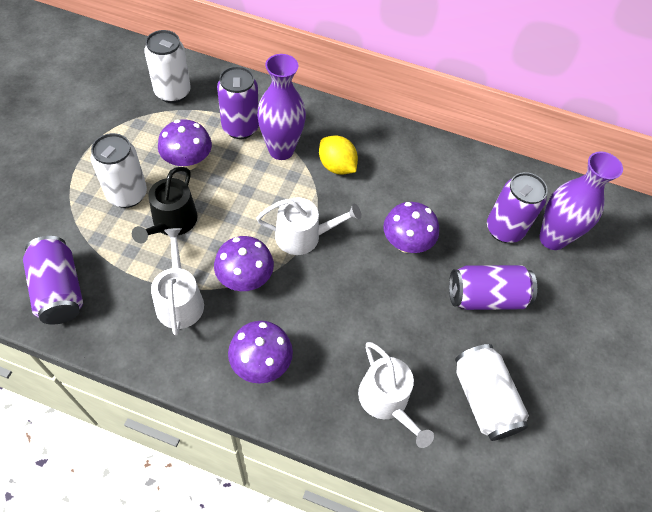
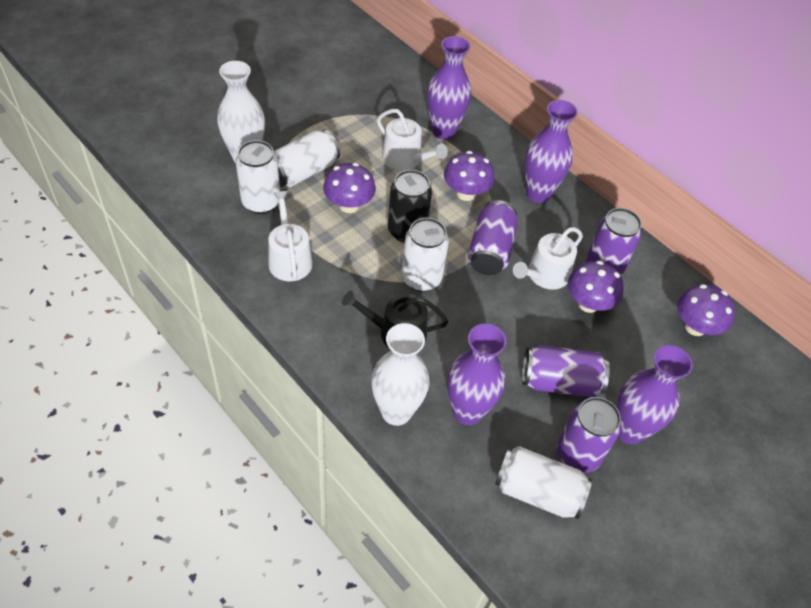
black can: none = 0 -> [388,170,432,243] = 1
purple vase: [257,54,306,160] [539,152,623,250] = 2 -> [427,36,471,140] [447,324,506,425] [524,100,578,203] [616,345,693,444] = 4
white can: [91,133,147,208] [144,30,191,103] [455,344,529,441] = 3 -> [236,140,280,214] [274,129,340,187] [402,218,449,292] [495,446,592,519] = 4
white vase: none = 0 -> [217,61,265,164] [371,323,430,426] = 2
yellow lemon: [319,135,358,175] = 1 -> none = 0

